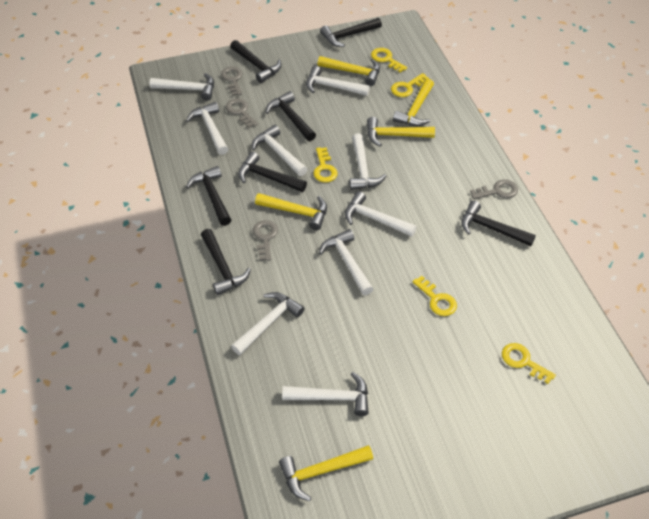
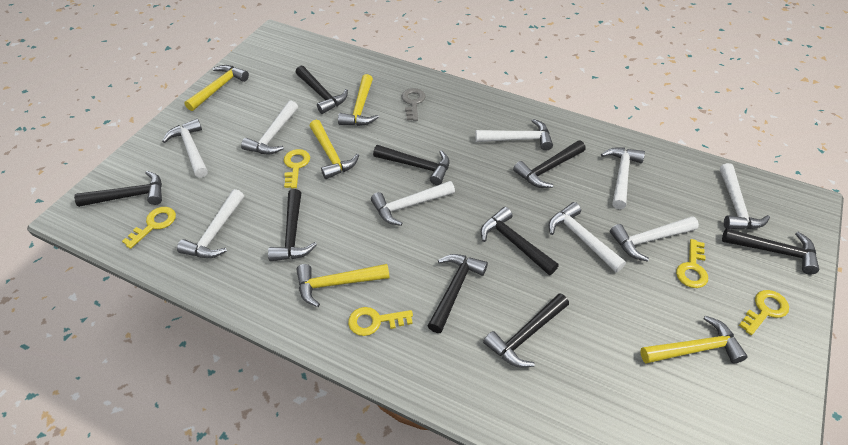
black hammer: [186,166,231,226] [201,229,251,295] [230,40,281,83] [238,152,307,192] [265,91,316,141] [320,18,382,47] [461,201,536,246] = 7 -> [74,171,162,207] [268,189,317,261] [296,66,348,114] [373,145,450,185] [428,254,488,333] [481,207,559,275] [483,293,569,368] [513,140,585,188] [722,228,819,275] = 9
grey key: [221,66,243,96] [226,98,258,128] [253,220,278,261] [470,179,518,199] = 4 -> [402,88,425,121] = 1

